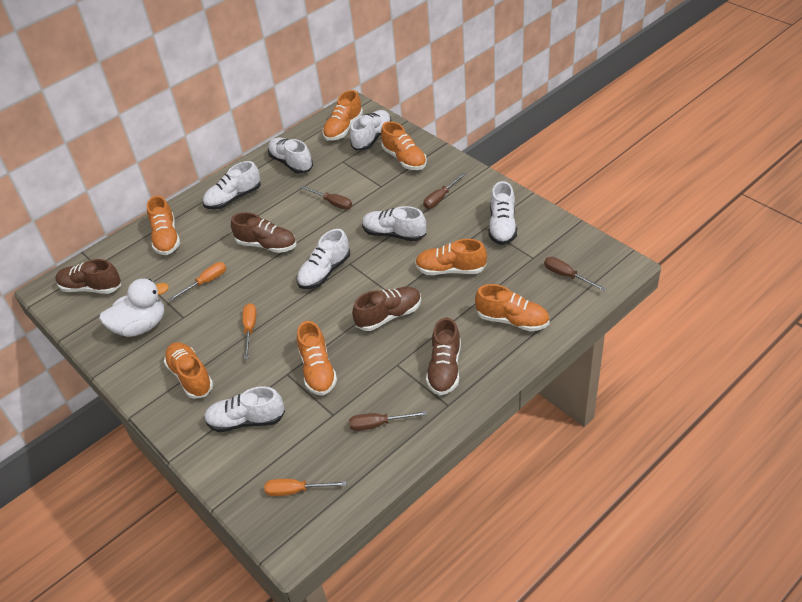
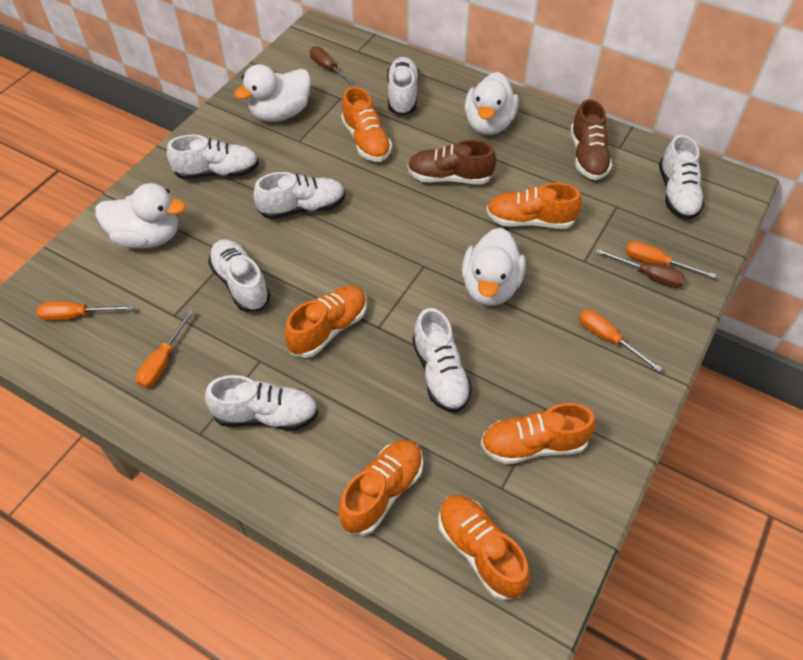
brown screwdriver: [300,185,352,210] [349,411,427,431] [423,172,466,209] [544,257,606,291] = 4 -> [310,46,357,87] [596,248,685,288] = 2
brown shoe: [55,259,121,294] [231,212,297,253] [352,287,421,331] [426,317,461,396] = 4 -> [408,140,496,184] [570,99,612,180] = 2
orange screwdriver: [168,262,226,302] [243,303,256,359] [264,479,347,496] = 3 -> [37,302,134,321] [136,309,194,388] [579,309,663,372] [626,241,716,279] = 4
orange shoe: [147,196,180,255] [164,342,213,399] [297,321,337,396] [322,90,363,141] [381,122,427,170] [415,239,487,275] [475,284,550,331] = 7 -> [284,286,367,358] [338,440,423,536] [341,86,392,162] [438,495,530,600] [481,403,596,464] [486,183,582,229] = 6
white duck: [99,279,169,337] = 1 -> [95,183,186,248] [234,64,311,122] [462,228,526,306] [464,72,519,135] = 4

